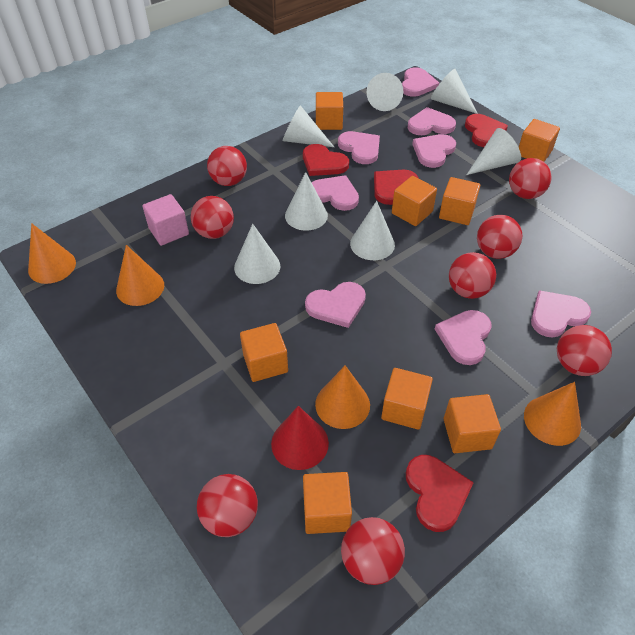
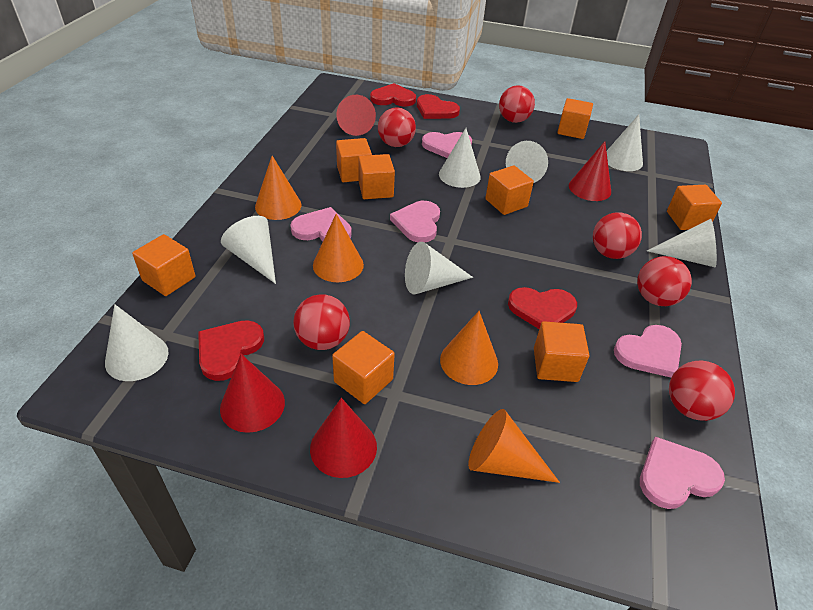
pink cube: [142,194,189,246] = 1 -> none = 0
pink heart: [305,282,366,328] [311,175,359,211] [338,131,380,164] [402,67,439,97] [408,107,456,135] [412,134,456,168] [435,310,492,365] [531,290,591,337] = 8 -> [290,207,352,241] [390,201,440,243] [422,132,472,158] [614,325,682,377] [640,437,725,509] = 5
red ball: [191,196,234,239] [197,474,258,537] [207,146,247,186] [341,517,405,585] [449,252,496,299] [477,215,522,259] [509,158,552,199] [557,325,612,376] = 8 -> [293,294,350,350] [378,108,416,147] [499,85,535,123] [593,212,642,259] [637,256,692,306] [669,361,735,421] = 6
red cone: [271,406,329,470] = 1 -> [220,354,285,433] [310,398,377,478] [336,95,376,136] [569,141,611,201] = 4

